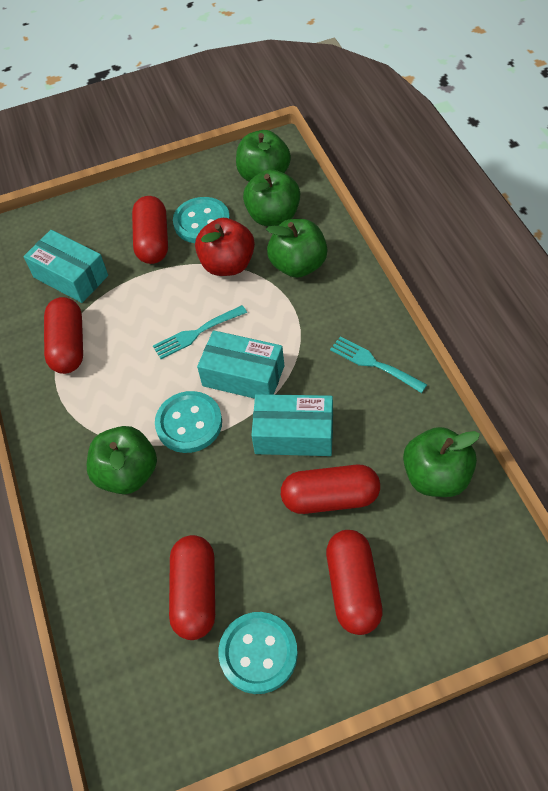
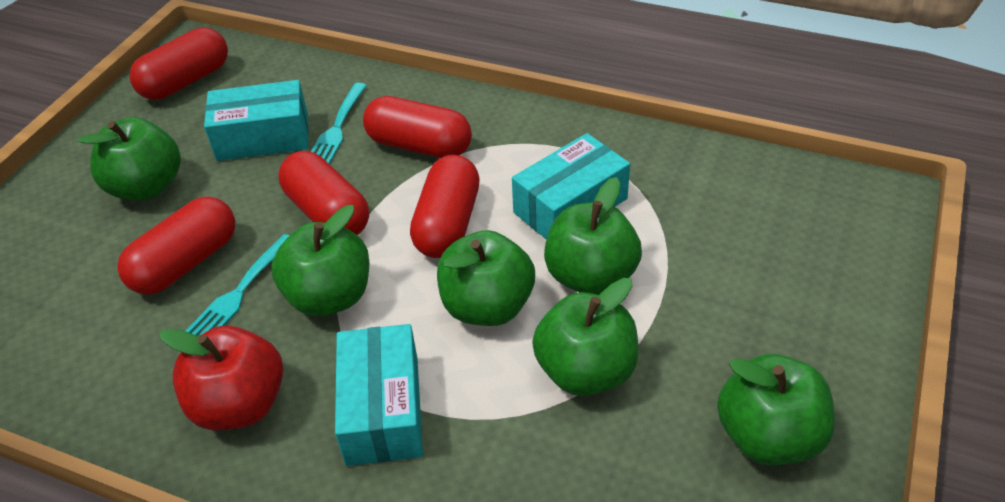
green apple: [87,426,157,494] [236,130,291,182] [243,169,300,226] [266,219,328,278] [403,427,480,497] = 5 -> [78,117,181,200] [272,205,369,316] [437,230,535,326] [532,278,639,396] [544,177,642,295] [717,354,835,466] = 6
turquoise button: [155,391,222,453] [173,197,230,243] [218,612,298,694] = 3 -> none = 0

